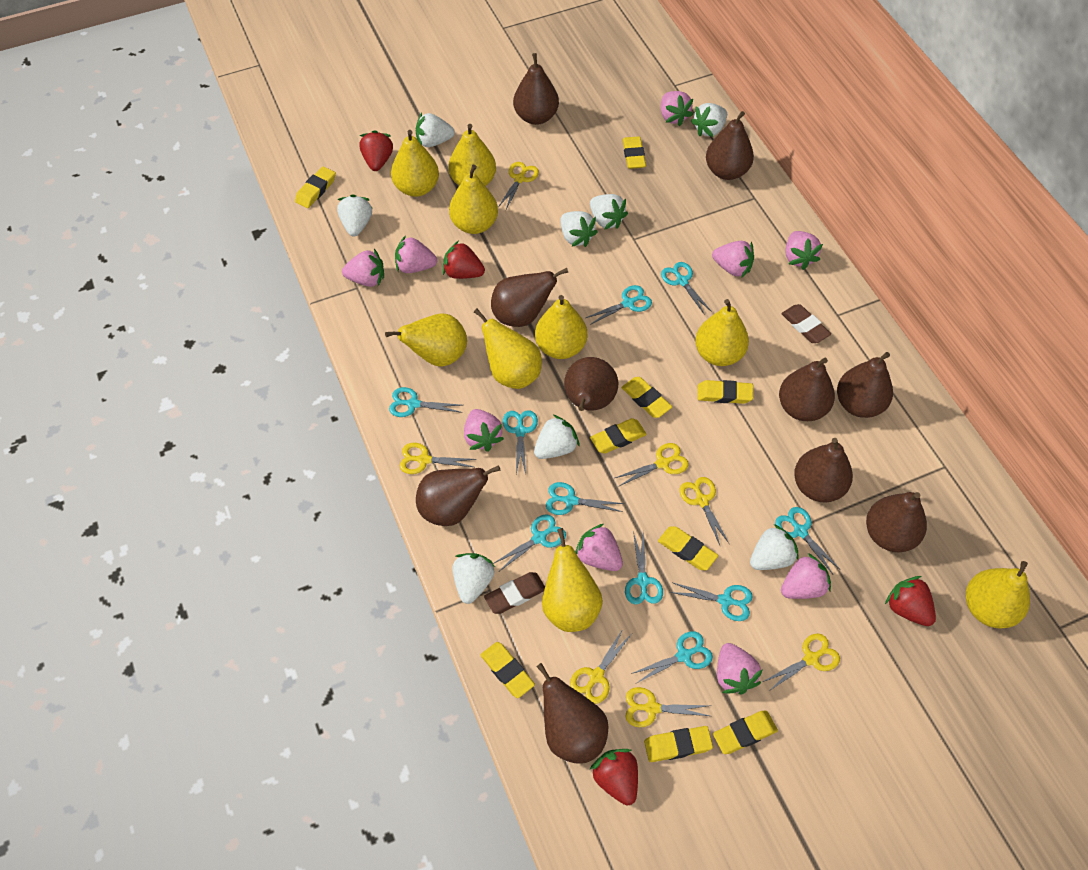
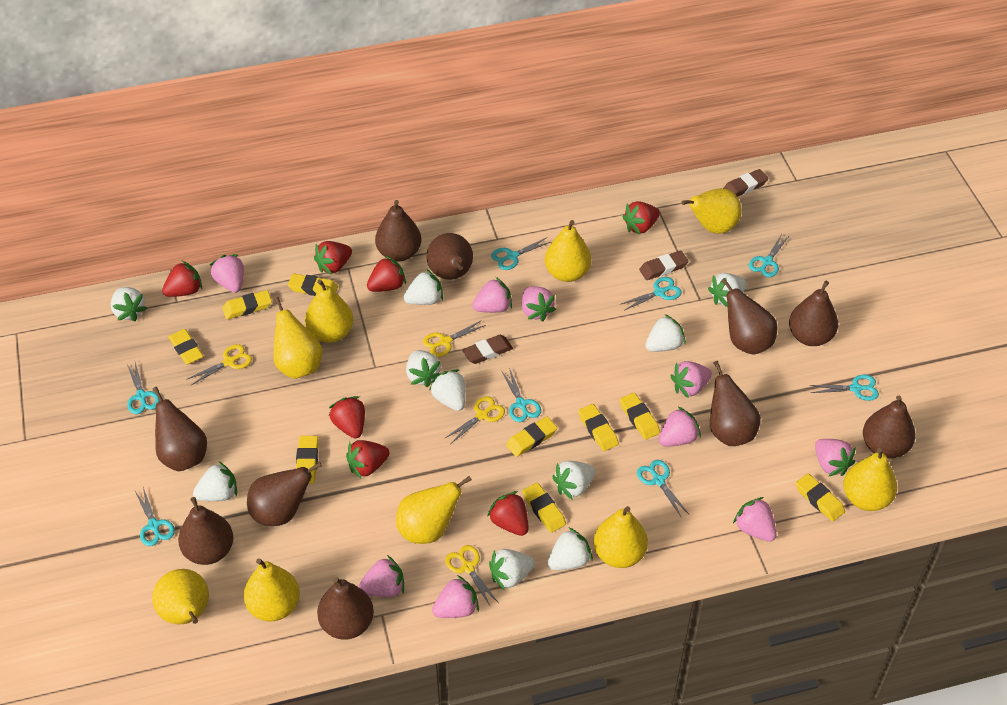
brown eraser: [484,572,545,614] [781,304,831,343] = 2 -> [462,335,513,364] [639,251,688,280] [723,169,768,197] = 3
red strawberry: [360,130,393,171] [443,241,485,279] [590,749,638,805] [885,576,936,626] = 4 -> [162,261,202,297] [314,241,352,275] [329,396,365,438] [346,440,390,478] [367,256,406,292] [487,491,528,536] [622,201,660,234] = 7
turquoise scissors: [389,387,462,417] [493,514,566,571] [503,410,538,474] [546,482,624,515] [586,285,652,325] [625,531,663,604] [631,631,713,683] [661,262,712,315] [670,583,753,621] [775,507,841,574] = 10 -> [127,362,160,414] [135,487,175,546] [491,238,551,270] [501,368,541,422] [621,277,682,310] [637,460,689,518] [749,234,790,277] [809,375,879,401] = 8
white strawberry: [337,194,372,236] [416,113,455,147] [452,553,495,604] [534,415,580,459] [561,211,598,247] [590,194,628,230] [691,103,727,137] [750,524,799,570] = 8 -> [111,287,147,321] [193,462,237,501] [403,270,443,305] [406,350,441,387] [429,370,466,411] [489,549,535,590] [548,528,593,570] [552,461,595,500] [645,314,686,352] [708,273,746,307] = 10
yellow scissors: [399,443,477,474] [498,162,539,209] [570,629,632,704] [615,443,689,486] [626,687,710,727] [680,477,729,547] [763,634,840,691] = 7 -> [186,344,252,385] [423,320,486,357] [444,396,505,444] [445,545,499,606] = 4

